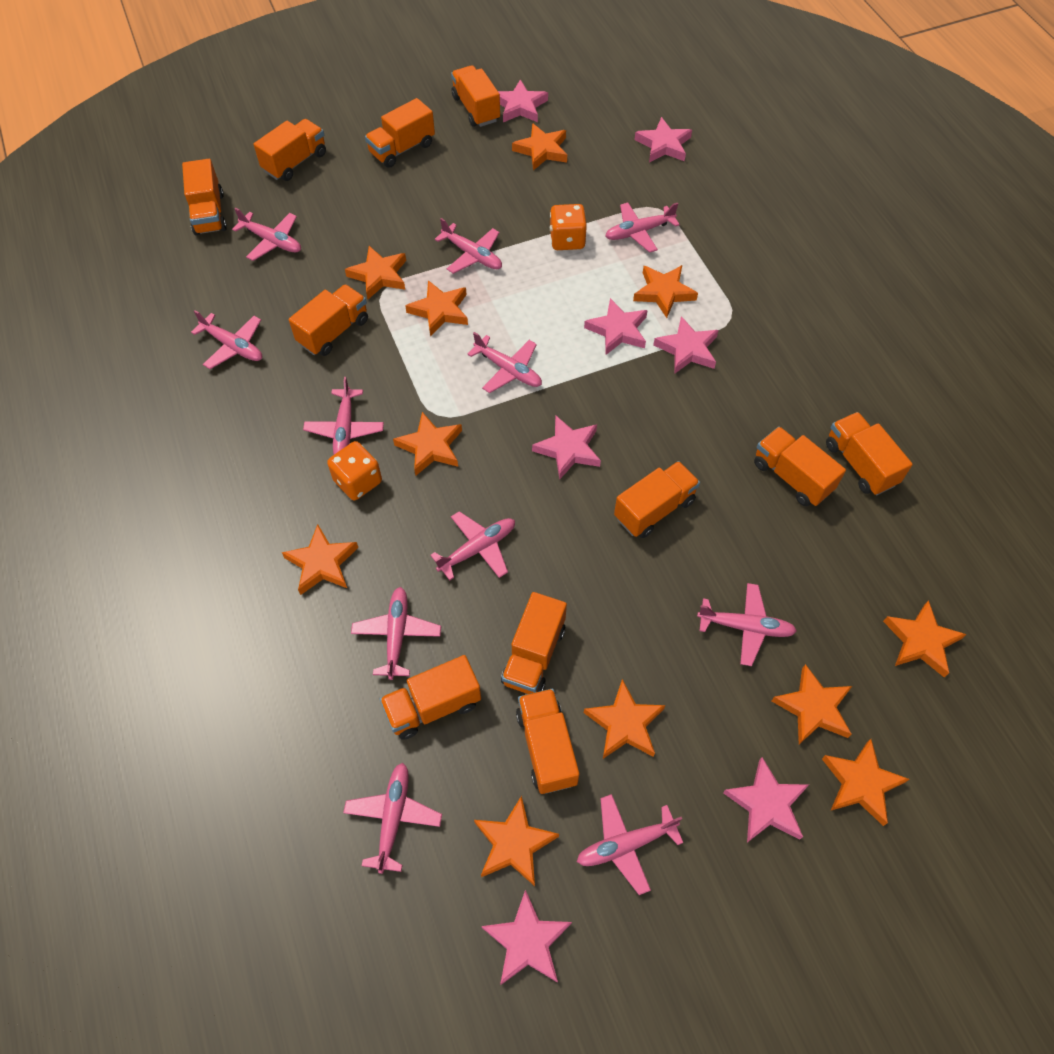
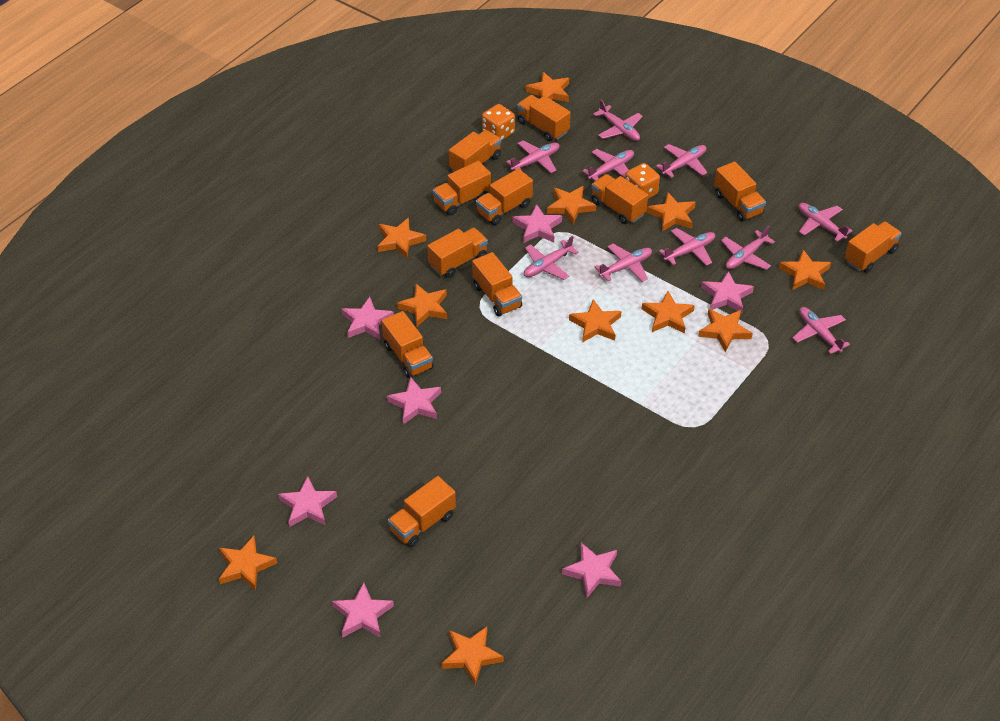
pink plane: [191,310,262,369] [232,208,301,261] [303,377,384,454] [343,763,442,874] [351,587,441,680] [430,511,515,580] [435,218,502,274] [467,332,542,393] [577,794,683,895] [605,203,680,253] [697,583,797,666] = 11 -> [506,141,559,173] [524,236,579,280] [583,149,634,181] [593,99,643,141] [595,244,652,282] [656,144,707,178] [659,228,715,266] [721,226,775,270] [793,307,850,354] [799,203,852,242] = 10

